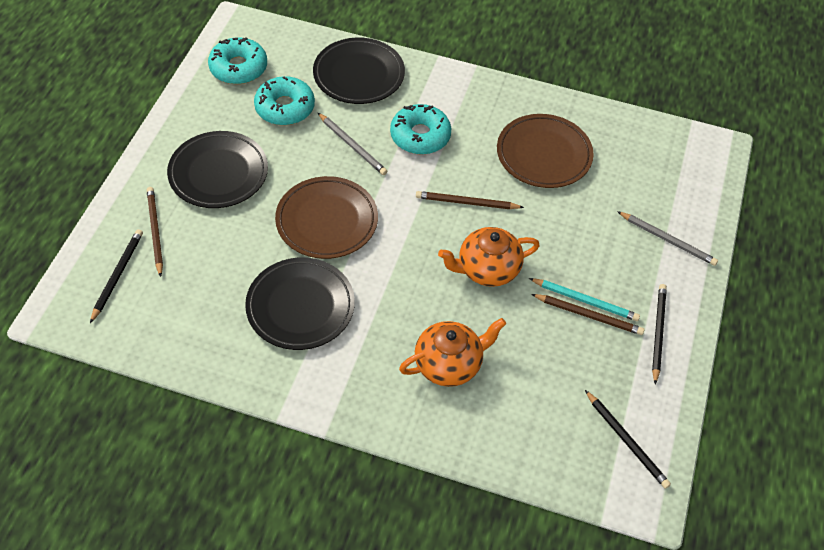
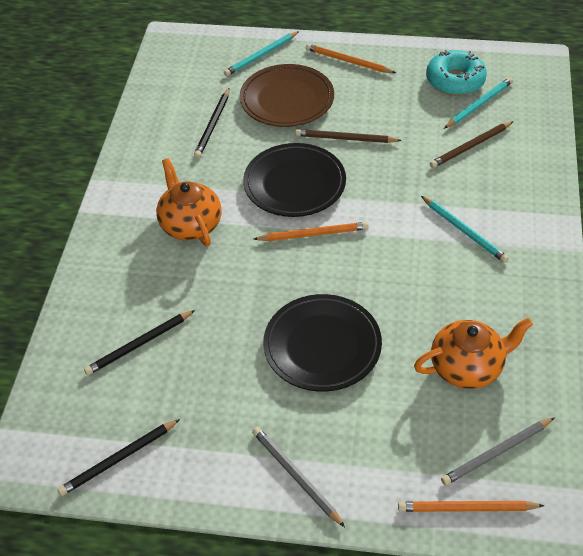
black plate: [167,131,268,208] [245,258,355,350] [313,37,405,104] = 3 -> [243,143,346,217] [263,294,382,392] = 2
brown pencil: [147,187,163,277] [416,191,524,209] [531,294,644,335] = 3 -> [295,129,402,143] [430,121,514,168] = 2
brown plate: [275,176,378,259] [497,114,594,188] = 2 -> [240,64,334,127] = 1
orange pencil: none = 0 -> [254,222,369,241] [306,44,396,73] [398,501,545,512] = 3
turquoise donut: [208,37,267,84] [254,76,315,125] [390,104,451,155] = 3 -> [426,50,487,96] = 1
turquoise pencil: [529,278,640,321] = 1 -> [224,31,299,76] [421,196,509,263] [444,77,513,129] = 3

